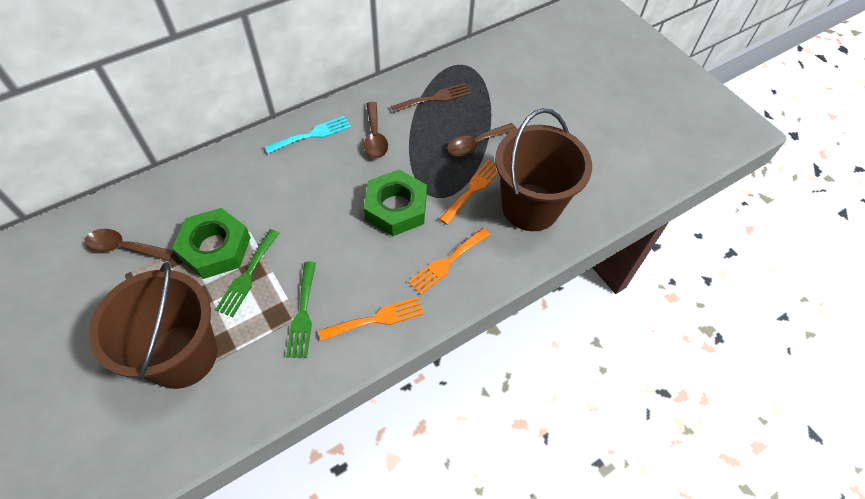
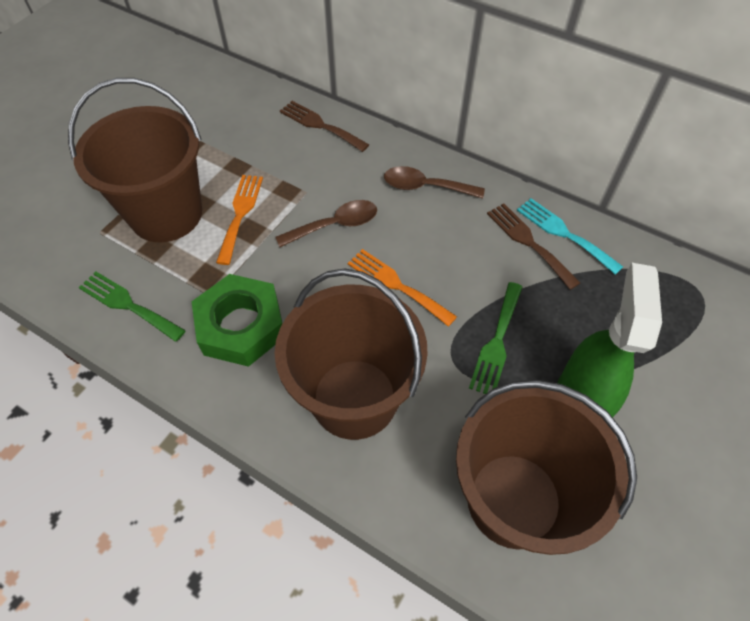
brown bucket: [89,262,217,389] [495,108,592,231] = 2 -> [68,78,202,242] [274,268,428,440] [456,380,637,555] = 3
brown fork: [391,83,472,113] = 1 -> [280,101,369,152] [487,204,580,290] = 2
brown spoon: [85,229,175,261] [364,102,388,158] [447,123,517,156] = 3 -> [275,200,377,247] [384,166,485,198] = 2
green nut: [172,208,251,279] [364,170,427,236] = 2 -> [191,274,283,367] = 1
green spray bottle: none = 0 -> [557,263,662,417] = 1
orange fork: [318,297,424,341] [408,228,490,295] [439,160,498,225] = 3 -> [216,175,263,265] [348,249,457,327] = 2

